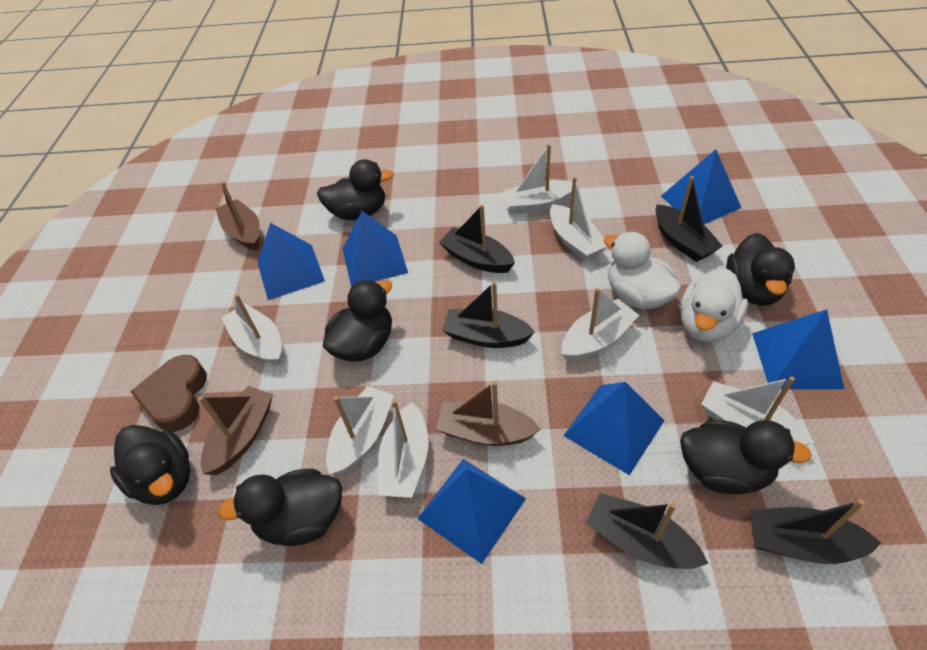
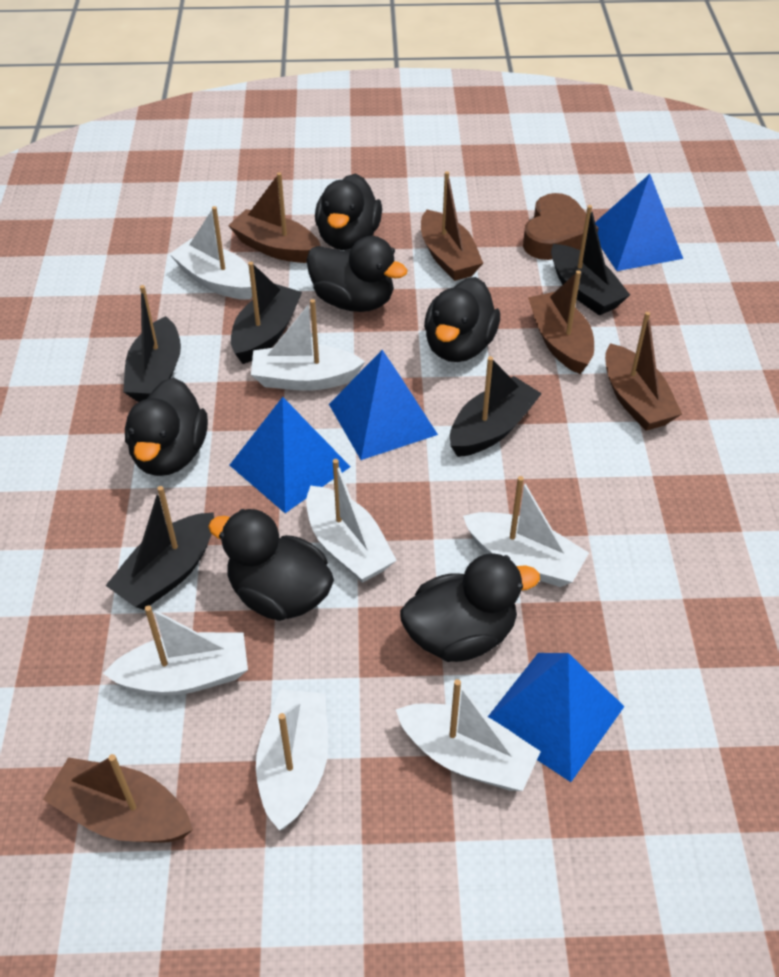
blue pyramid: [258,223,325,300] [343,211,408,287] [417,459,526,564] [563,382,665,475] [661,149,741,224] [752,309,844,389] = 6 -> [229,397,351,513] [329,350,438,460] [488,653,625,782] [595,174,683,271] = 4
brown boat: [198,386,273,475] [216,181,260,251] [436,381,540,446] = 3 -> [43,754,193,843] [228,172,320,263] [421,171,483,281] [528,270,594,374] [605,312,682,431] = 5
white duck: [604,232,681,309] [680,269,748,342] = 2 -> none = 0

